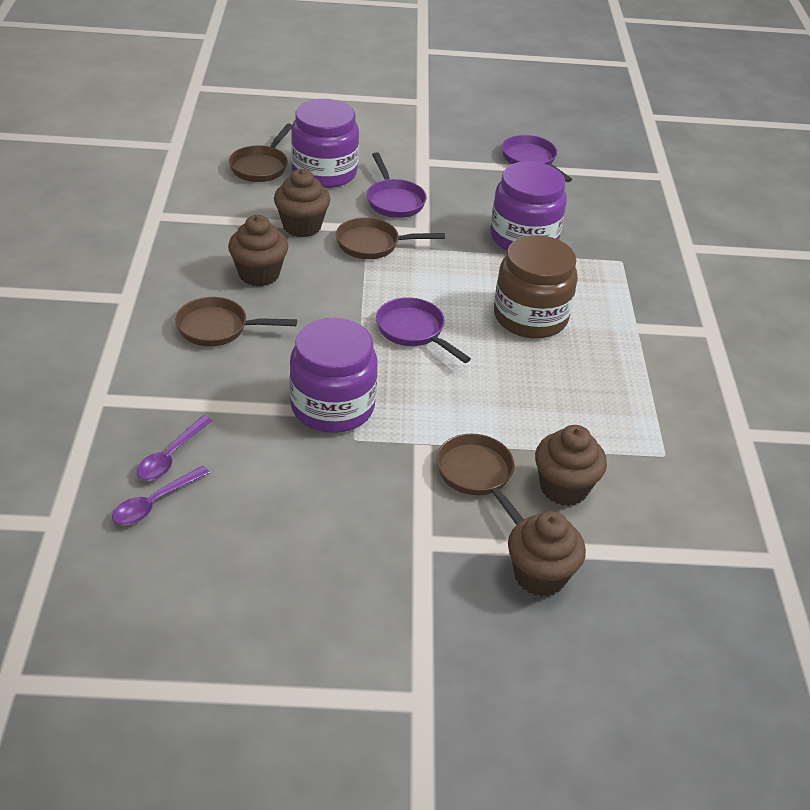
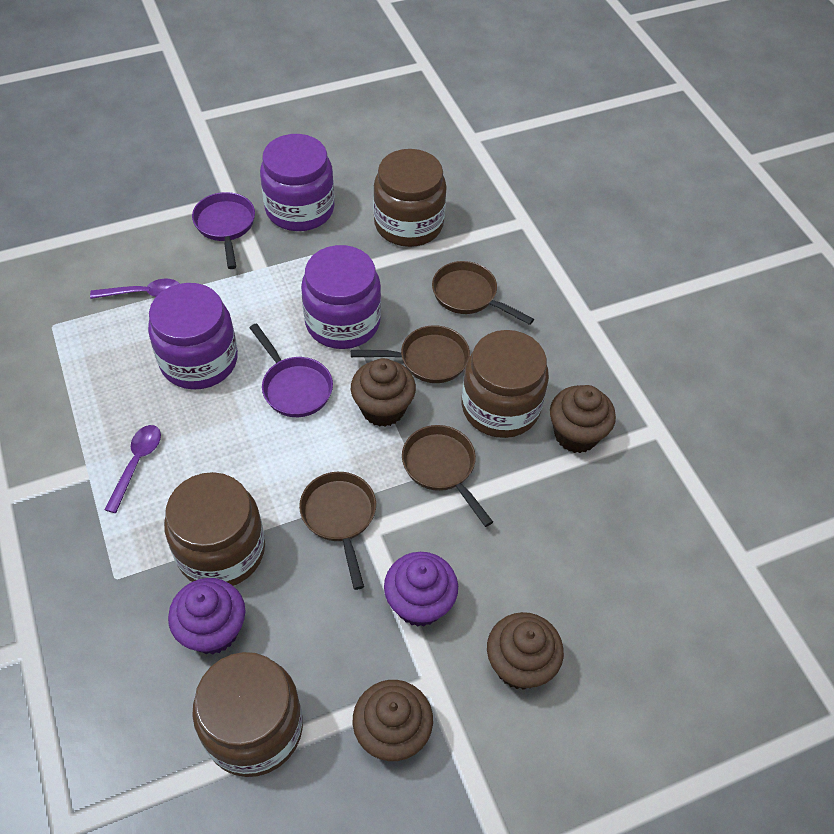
brown jar: [494,235,578,339] = 1 -> [164,472,265,586] [192,652,303,777] [373,149,447,247] [462,330,549,438] = 4
purple cupcake: none = 0 -> [168,578,246,654] [384,552,458,627] = 2
purple pan: [367,152,427,218] [376,297,471,363] [502,135,572,182] = 3 -> [192,192,255,269] [250,323,333,417] = 2

